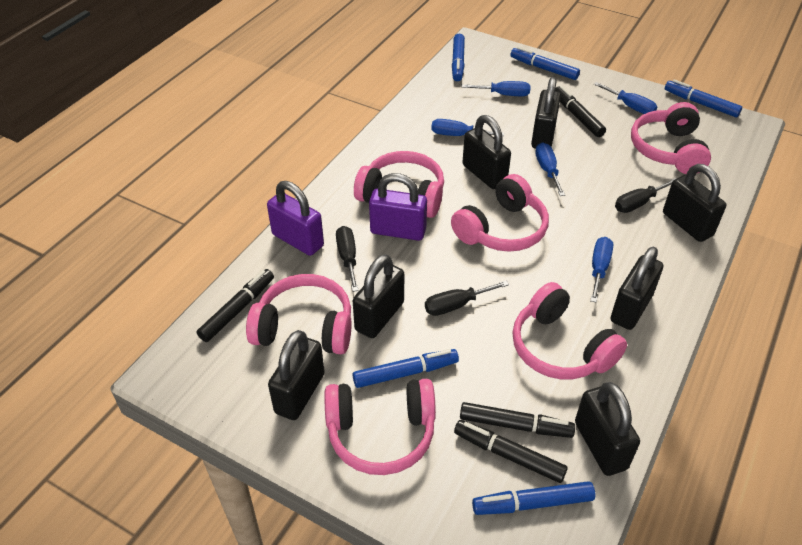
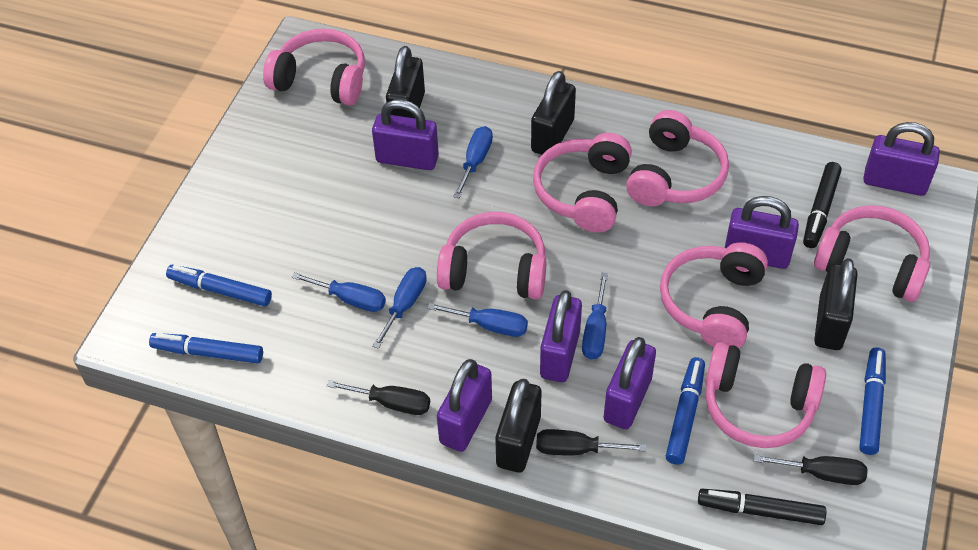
black marker: [197,269,274,342] [454,420,568,483] [460,402,575,438] [555,86,606,137] = 4 -> [698,489,826,525] [803,162,842,248] = 2
black padlock: [268,330,325,420] [353,254,404,338] [462,115,511,189] [531,77,561,149] [575,382,640,476] [611,246,663,330] [663,164,726,242] = 7 -> [386,46,425,118] [495,379,541,473] [531,71,576,155] [814,258,857,350] = 4
blue marker: [353,349,459,388] [452,34,465,81] [472,481,595,515] [510,47,580,80] [665,79,742,117] = 5 -> [149,333,263,363] [166,265,272,306] [666,357,705,465] [859,347,886,455] = 4
pink headphones: [246,274,352,354] [324,379,436,475] [354,151,444,218] [451,174,549,252] [512,282,627,379] [631,102,711,174] = 6 -> [263,29,365,106] [437,212,547,299] [533,133,632,232] [626,110,729,206] [660,242,768,348] [705,342,826,448] [814,205,930,302] = 7
purple padlock: [267,181,324,256] [369,173,427,241] = 2 -> [372,99,439,170] [437,359,492,452] [540,290,582,382] [604,337,656,429] [725,196,799,269] [863,122,940,196] = 6

